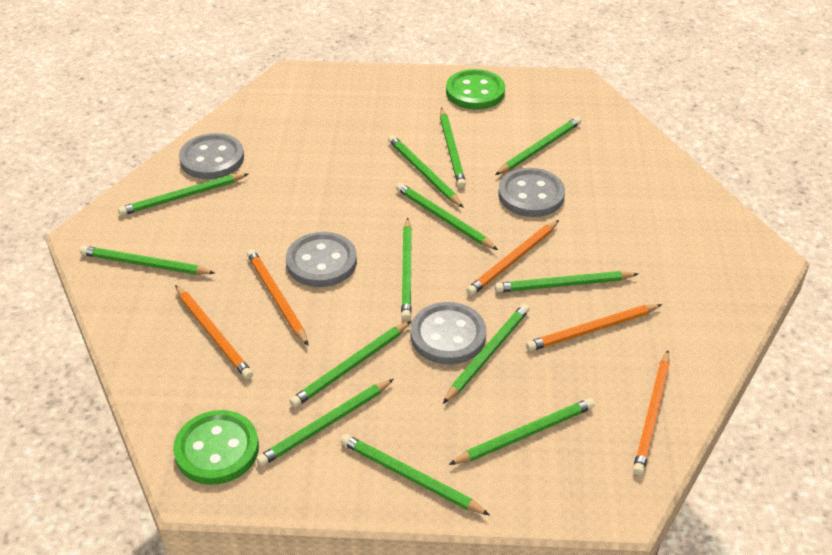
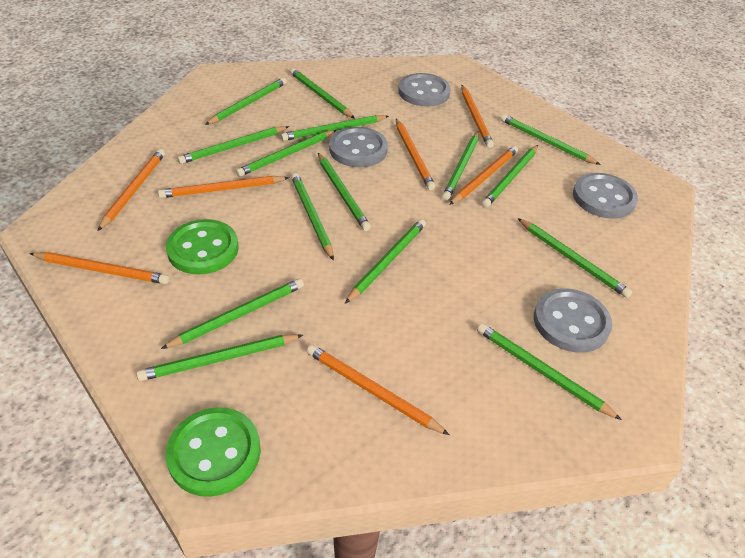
green pencil: [80,246,215,275] [118,173,248,216] [256,379,394,466] [290,321,411,407] [340,434,490,515] [388,135,464,208] [396,183,498,250] [401,218,412,321] [440,108,466,188] [443,304,530,404] [449,398,595,465] [495,117,581,175] [495,271,638,292] = 13 -> [136,334,303,381] [161,278,304,349] [178,126,289,164] [205,78,287,125] [236,130,336,177] [281,115,389,141] [290,68,355,119] [291,173,334,261] [318,153,371,231] [345,219,426,304] [442,131,479,200] [477,323,622,420] [482,145,538,208] [500,114,601,165] [517,218,632,298] = 15
orange pencil: [175,285,253,379] [247,249,309,346] [466,220,559,296] [526,304,662,351] [633,350,670,475] = 5 -> [29,252,169,284] [98,149,165,231] [158,176,289,198] [307,345,449,435] [396,119,435,190] [449,146,518,205] [461,85,494,148] = 7

